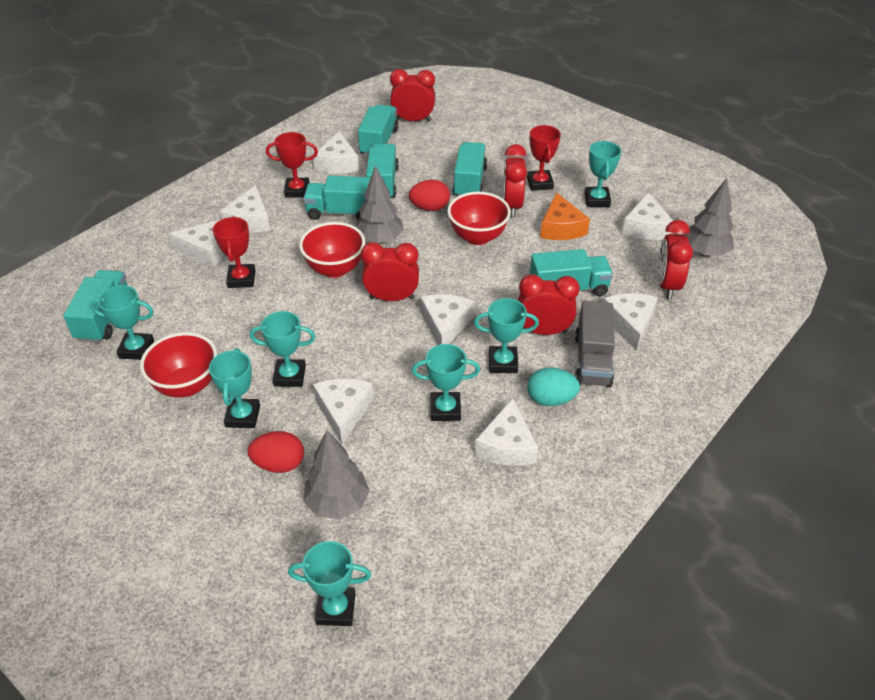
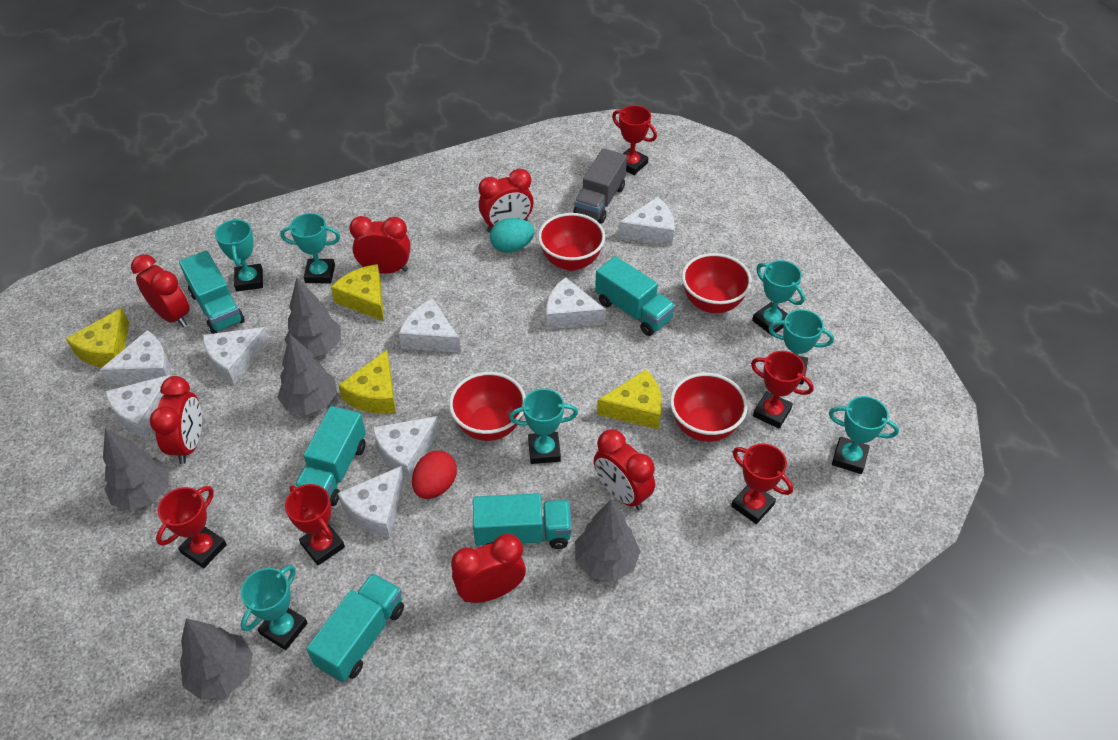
grey tree: [303,430,370,519] [356,165,404,244] [684,178,734,257] = 3 -> [103,428,169,511] [180,618,253,700] [277,334,337,415] [284,278,341,357] [575,500,641,581] = 5
orange cheese: [540,192,590,240] = 1 -> none = 0
red bowl: [140,332,217,398] [299,222,365,278] [447,192,511,245] = 3 -> [449,372,526,441] [538,213,605,271] [670,373,748,442] [682,253,752,313] = 4
red clock: [361,242,419,301] [390,69,435,121] [503,144,527,217] [518,274,580,335] [658,220,693,299] = 5 -> [131,254,190,327] [150,376,202,464] [349,216,411,274] [451,534,526,603] [479,169,533,232] [594,429,655,510] = 6
red egg: [248,431,304,473] [409,180,450,211] = 2 -> [412,451,457,499] = 1
red trophy: [213,216,256,288] [266,132,318,198] [527,125,561,191] = 3 -> [156,486,227,568] [285,484,345,565] [612,105,657,175] [731,444,793,524] [751,351,814,429] = 5
turquoise truck: [63,270,128,343] [303,176,371,220] [358,105,399,156] [366,144,399,199] [452,142,487,196] [530,249,613,296] = 6 -> [179,251,245,334] [295,406,366,506] [306,573,404,682] [473,493,572,549] [595,256,676,336] = 5
yellow cheese: none = 0 -> [66,308,129,367] [331,264,384,321] [338,350,396,414] [597,369,662,429] = 4

